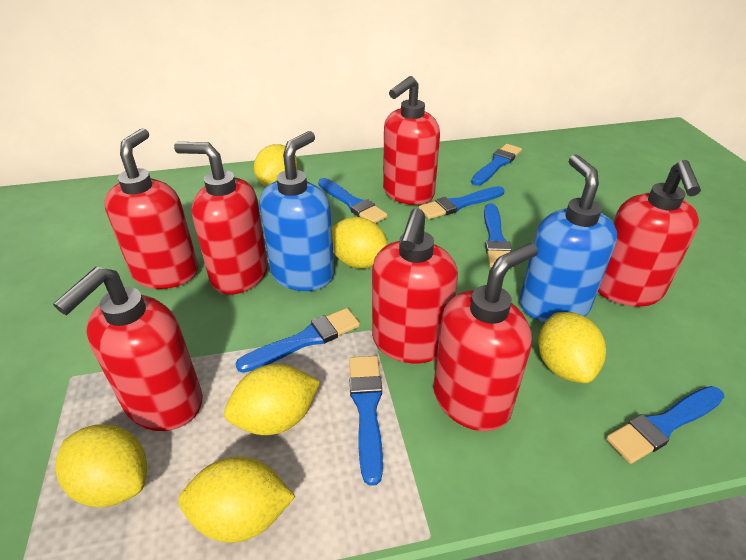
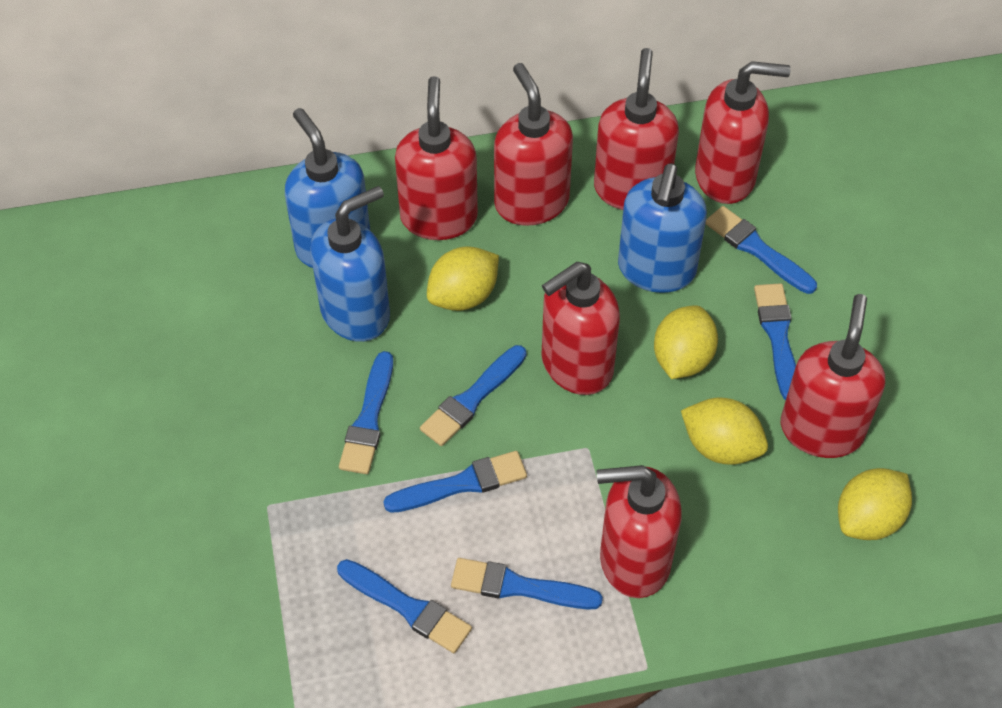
blue soap dispenser: [259,131,334,291] [520,154,617,322] = 2 -> [285,108,370,268] [310,186,390,342] [618,163,707,293] = 3
yellow lemon: [55,424,147,507] [178,456,296,543] [224,364,320,435] [254,144,298,187] [332,217,388,269] [538,312,606,383] = 6 -> [427,246,499,311] [654,305,718,379] [681,398,768,465] [838,468,912,540] = 4

